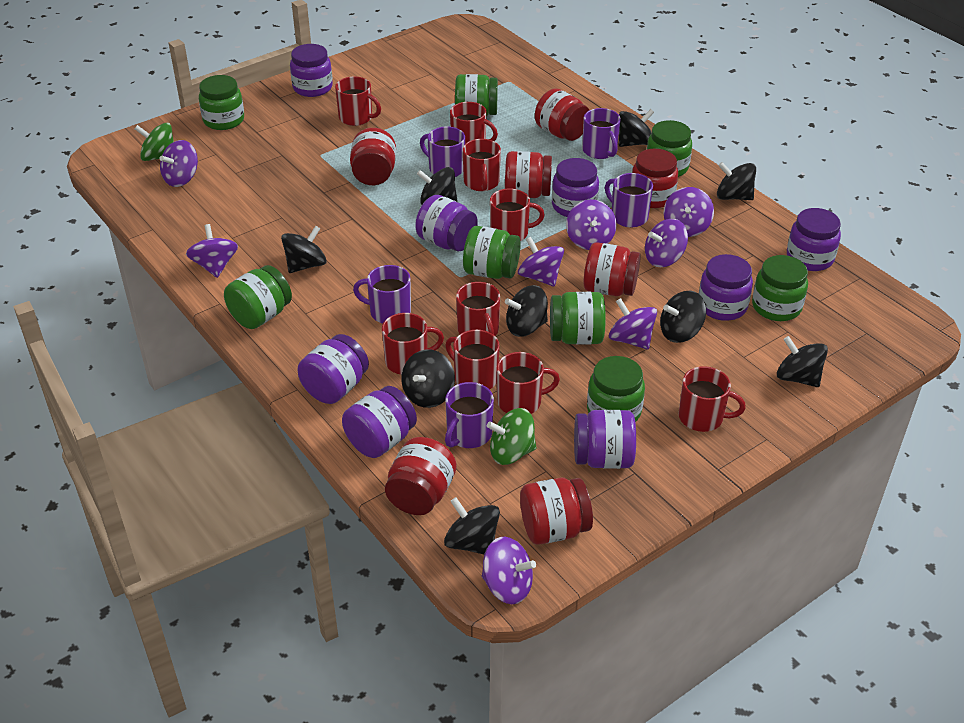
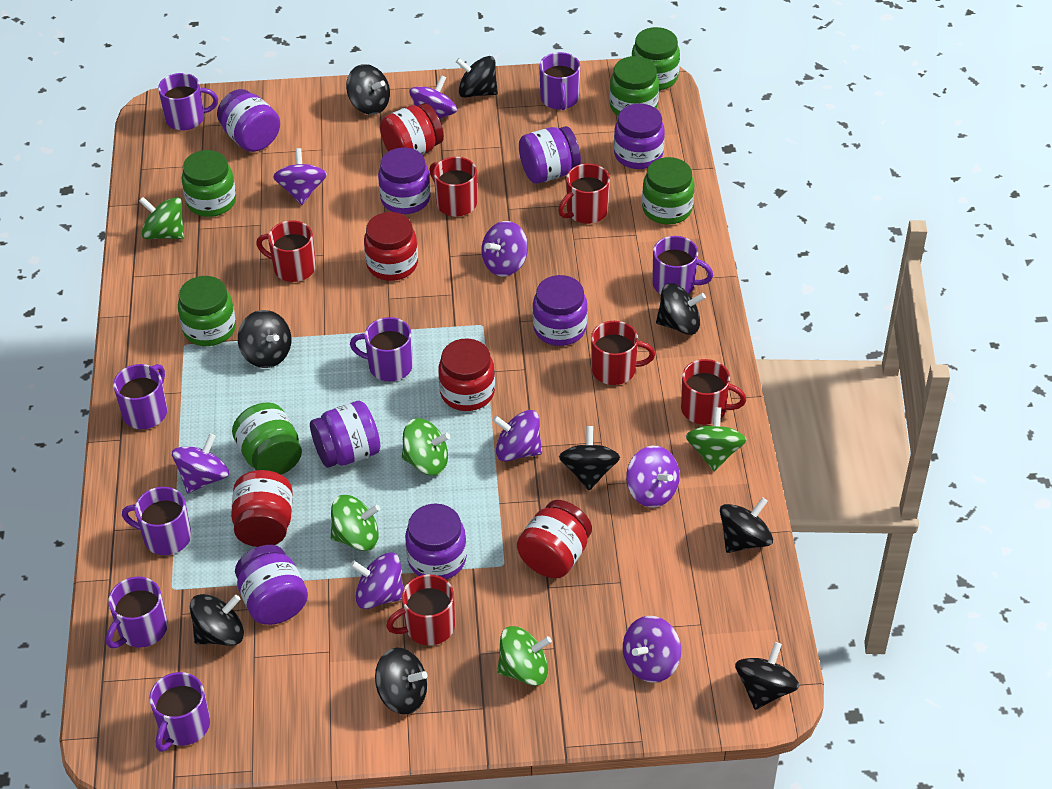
green jar: [199,75,244,130] [224,265,292,329] [455,74,498,116] [463,226,521,279] [550,292,606,345] [587,356,645,422] [647,120,692,177] [752,255,808,321] = 8 -> [178,276,236,346] [182,150,236,217] [232,402,302,475] [609,56,659,116] [632,27,680,90] [642,157,695,225] = 6
green spinning top: [135,123,174,161] [487,408,536,465] = 2 -> [139,197,184,239] [330,495,380,551] [402,418,450,475] [497,626,552,686] [686,407,747,471] = 5
purple mug: [353,265,411,323] [420,126,465,177] [445,382,494,448] [582,108,621,159] [605,173,653,227] = 5 -> [106,577,168,648] [113,364,167,429] [122,487,191,555] [149,672,210,752] [158,73,218,130] [350,317,413,381] [539,52,580,110] [652,236,713,294] = 8
red jar: [350,128,396,185] [385,437,456,515] [505,151,552,198] [520,478,593,545] [535,88,589,141] [584,242,641,296] [632,149,678,208] = 7 -> [231,470,293,547] [364,212,418,281] [380,103,444,155] [438,339,495,411] [517,500,592,578] = 5
red mug: [335,77,381,126] [382,313,444,375] [445,330,500,390] [450,102,498,144] [456,282,500,336] [463,139,501,191] [490,189,545,241] [497,352,560,414] [679,366,746,432] = 9 -> [256,220,316,282] [386,574,455,646] [429,157,477,217] [558,164,610,224] [591,321,655,385] [681,359,746,425] = 6

